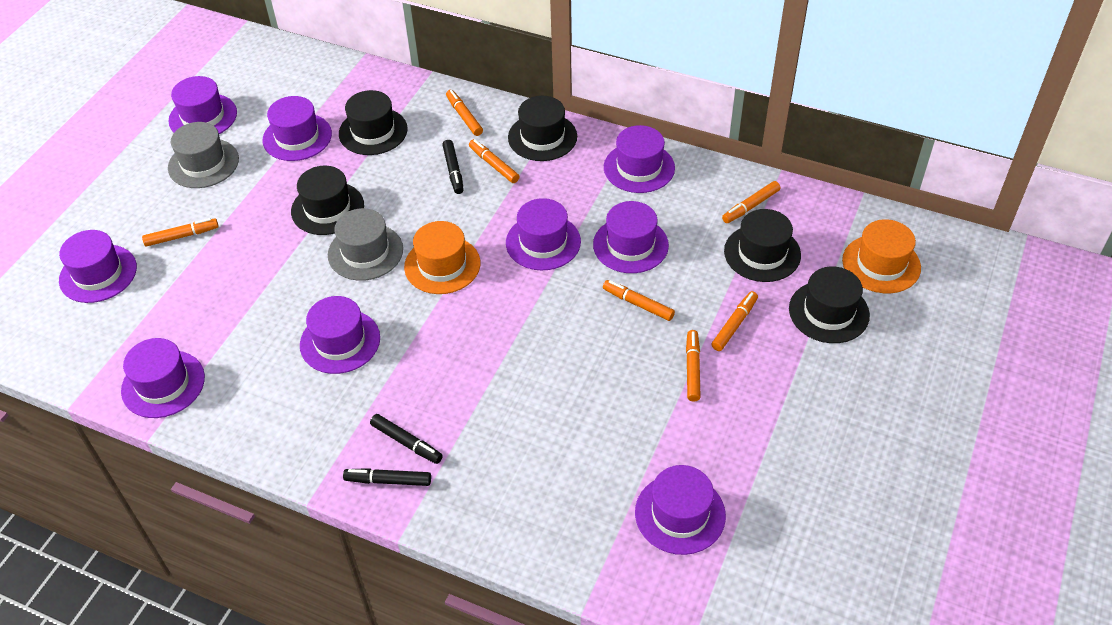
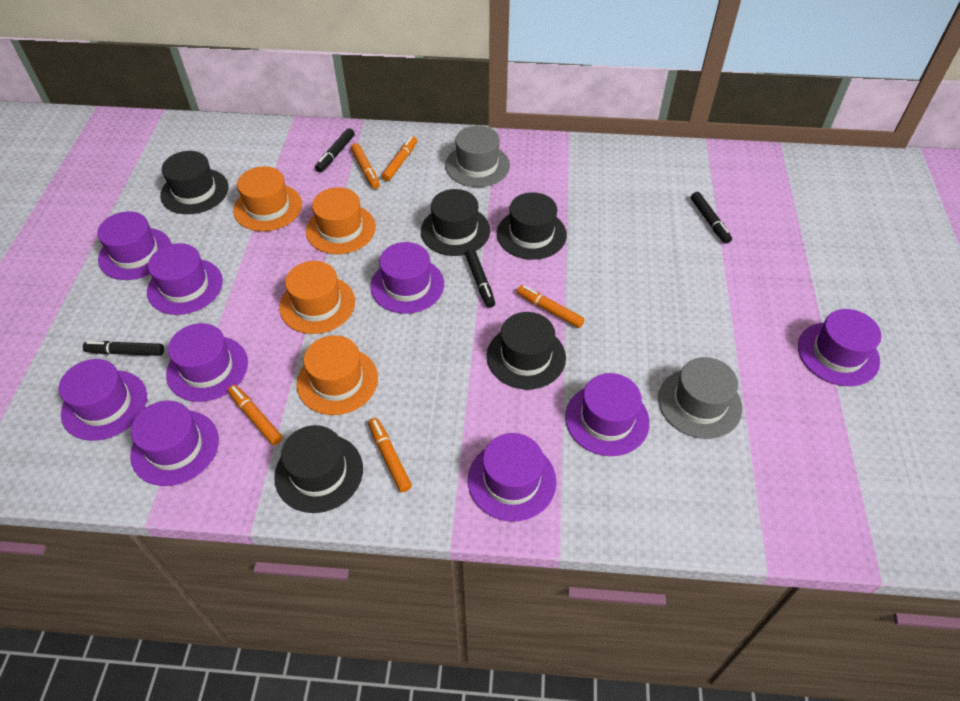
black marker: [343,468,431,486] [370,414,443,464] [442,140,464,194] = 3 -> [83,341,164,356] [315,128,355,172] [465,249,495,308] [691,192,732,244] = 4
orange hat: [404,221,480,294] [842,219,921,293] = 2 -> [233,166,302,231] [279,261,355,334] [297,335,378,415] [306,187,376,254] = 4
orange marker: [142,218,219,247] [446,90,483,136] [469,139,520,183] [603,280,675,321] [686,330,701,402] [711,291,758,351] [722,181,781,223] = 7 -> [228,385,282,445] [351,143,380,189] [368,418,412,492] [381,136,417,182] [517,285,585,328] = 5

